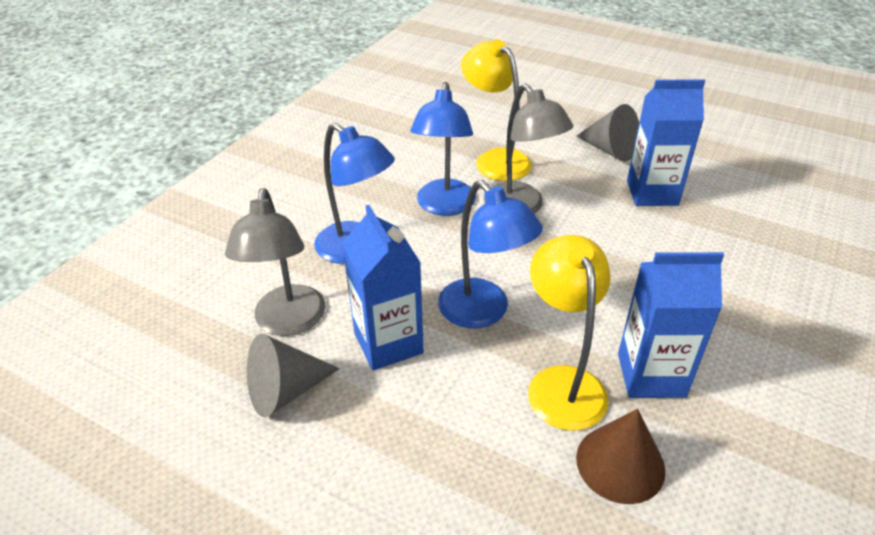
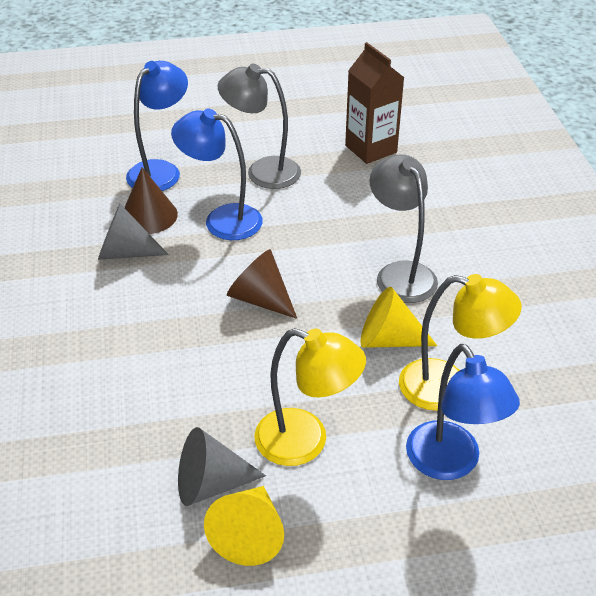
blue carton: [342,205,424,371] [618,252,724,398] [627,79,705,206] = 3 -> none = 0
brown carton: none = 0 -> [345,42,404,164] = 1
brown cone: [576,409,665,504] = 1 -> [124,167,178,234] [227,249,297,319] = 2
yellow cone: none = 0 -> [204,486,284,566] [360,287,437,348] = 2

